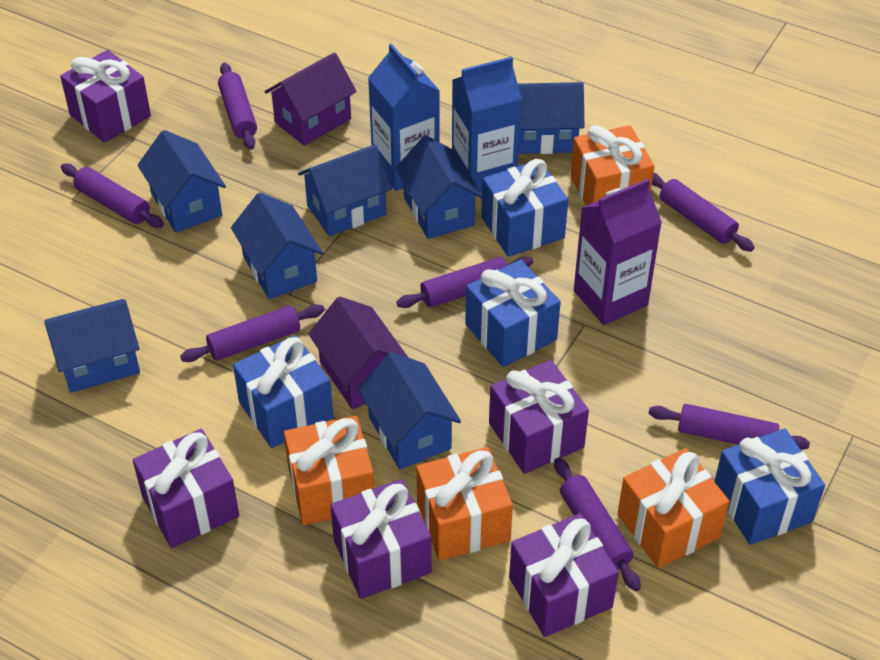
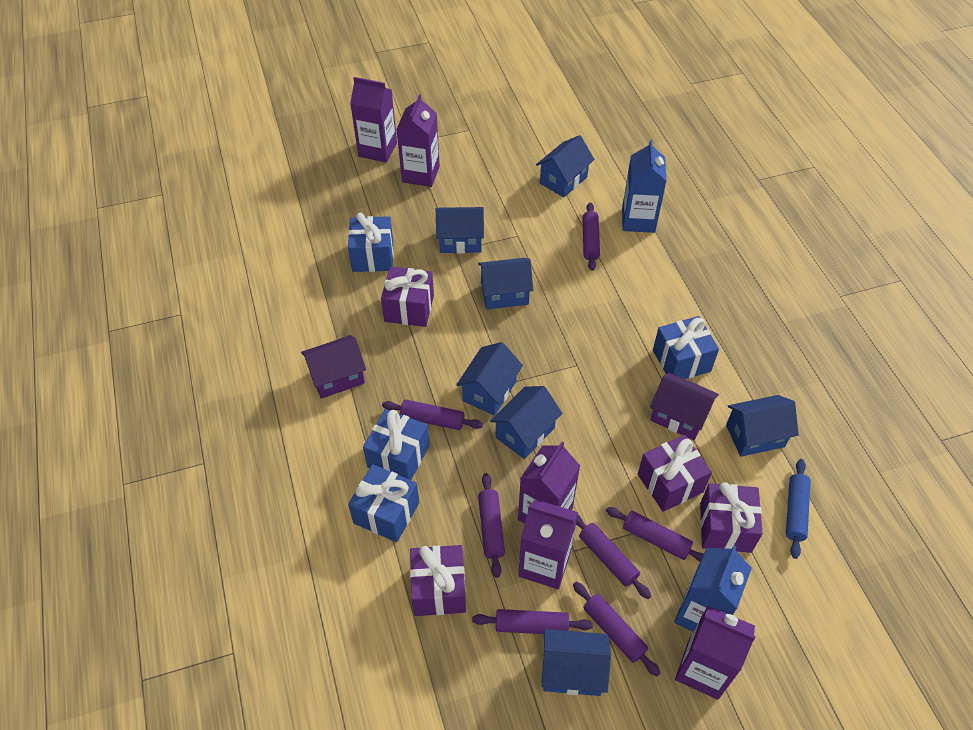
blue rolling pin: none = 0 -> [786,459,811,559] = 1
orange gift: [284,416,374,525] [416,447,513,561] [570,125,654,206] [618,448,730,568] = 4 -> none = 0
purple carton: [574,179,662,325] = 1 -> [350,77,397,163] [396,94,440,187] [518,442,580,524] [518,499,578,589] [675,605,756,700] = 5
purple gift: [60,50,151,143] [133,429,239,548] [330,479,432,599] [489,360,589,474] [509,513,619,637] = 5 -> [381,267,434,327] [410,545,466,616] [638,435,712,512] [700,482,763,553] = 4

